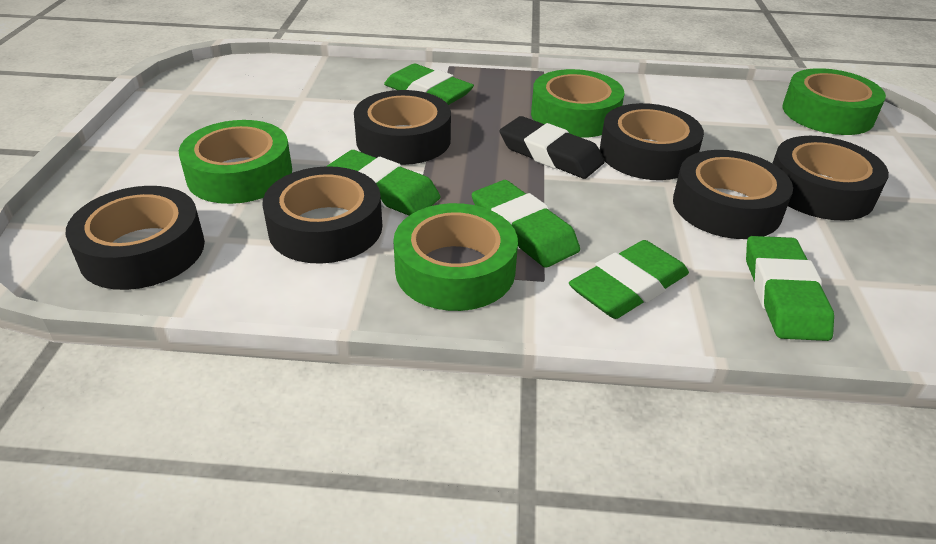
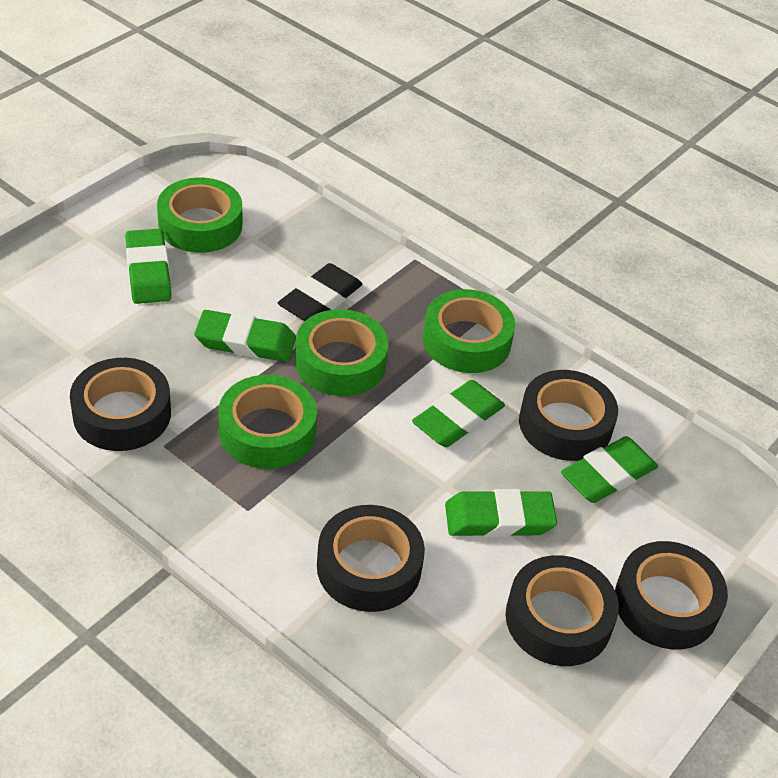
black tape: [66,186,205,290] [263,166,382,264] [354,90,451,165] [600,103,704,180] [673,150,793,239] [772,136,889,221] = 6 -> [70,358,171,451] [317,505,425,612] [506,555,619,666] [519,370,618,461] [615,541,728,650] = 5

